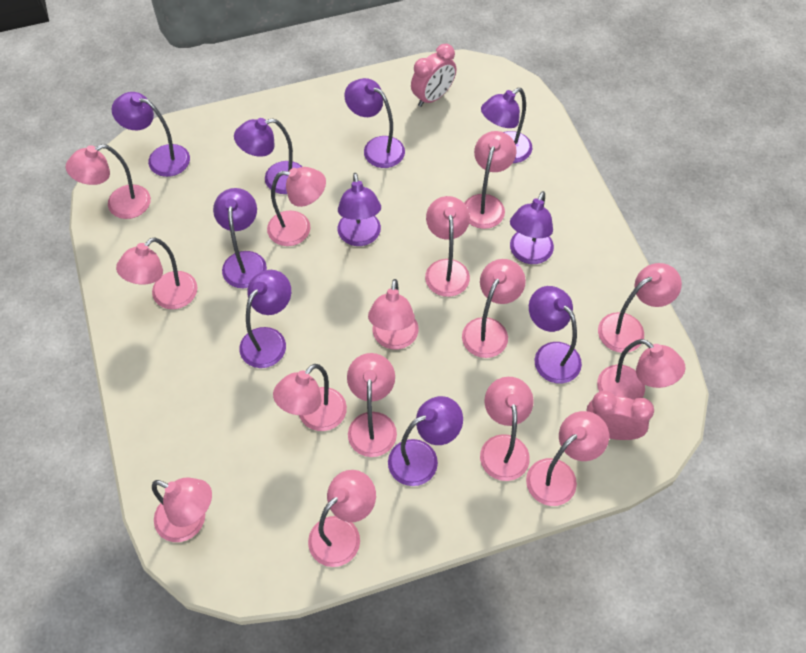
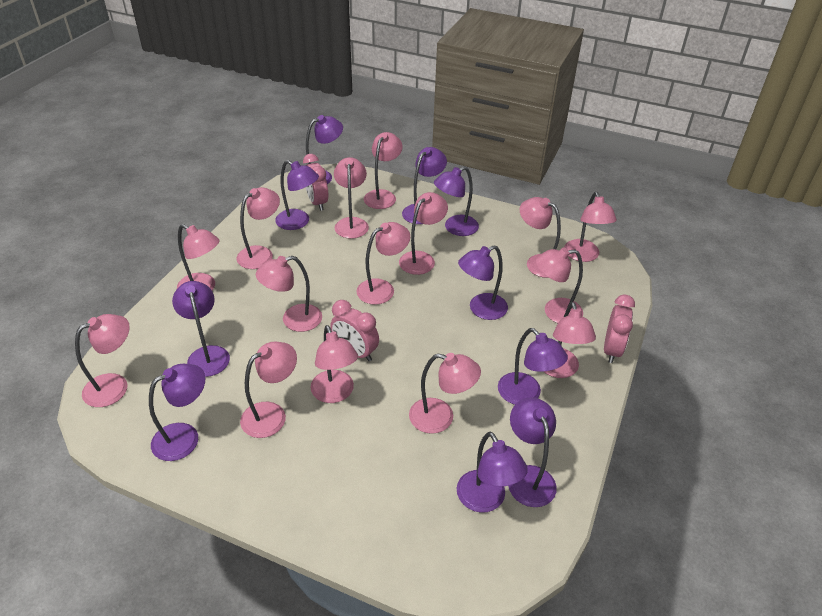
pink clock: [411,44,456,107] [586,390,654,440] = 2 -> [303,154,328,211] [330,300,379,361] [604,294,635,363] = 3

